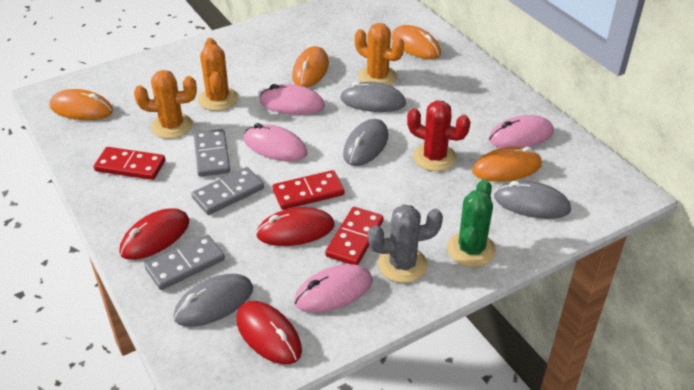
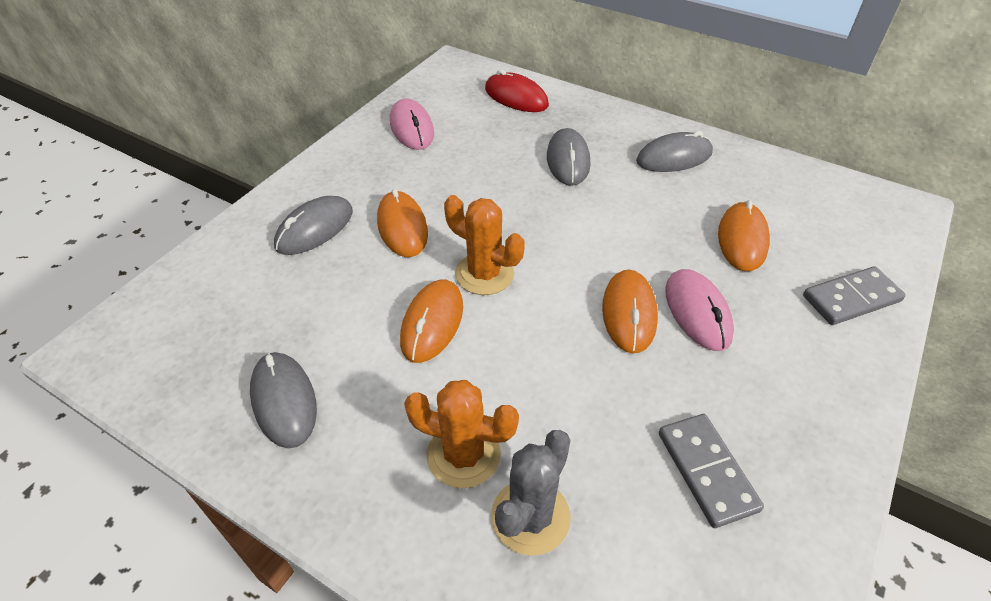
green cactus: [447,179,496,267] = 1 -> none = 0
grey domino: [144,235,225,290] [191,167,264,215] [194,129,230,177] = 3 -> [659,414,764,528] [803,266,906,325] = 2
orange cactus: [134,70,197,139] [198,38,238,111] [355,23,404,86] = 3 -> [404,380,519,488] [444,195,525,295] = 2
pink mouse: [244,123,307,161] [259,84,325,115] [294,264,373,313] [488,115,554,148] = 4 -> [390,98,434,150] [665,269,734,351] = 2
red cactus: [407,100,471,171] = 1 -> none = 0
red domino: [94,147,165,180] [273,170,344,210] [325,207,384,265] = 3 -> none = 0
red mouse: [120,208,189,260] [236,301,302,365] [256,207,334,246] = 3 -> [485,69,549,112] = 1

